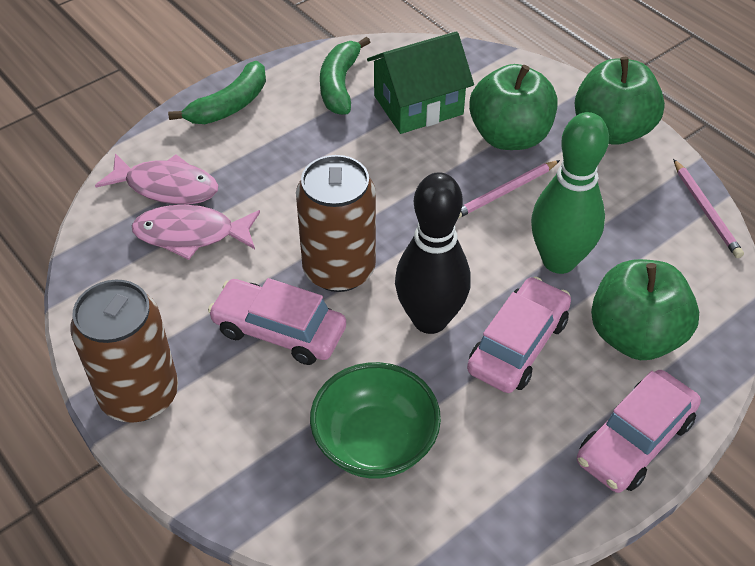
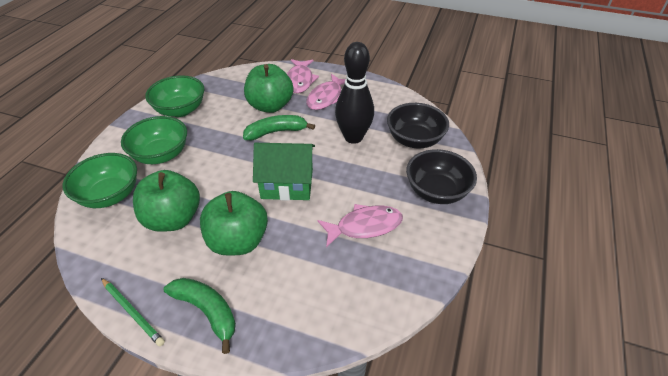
black bowl: none = 0 -> [387,103,449,148] [406,149,477,204] = 2
brown can: [70,280,178,423] [296,155,376,292] = 2 -> none = 0
green bowl: [310,362,441,479] = 1 -> [63,153,137,208] [121,116,187,164] [145,75,204,117] = 3
green bowling pin: [531,112,609,274] = 1 -> none = 0
green pencil: none = 0 -> [101,278,165,346] = 1
pink car: [208,278,346,365] [467,277,571,393] [577,370,701,493] = 3 -> none = 0
pink fish: [95,153,218,205] [132,205,260,260] = 2 -> [287,59,319,93] [306,74,345,110] [318,204,403,248] = 3
pink pencil: [458,160,560,219] [673,159,744,258] = 2 -> none = 0

